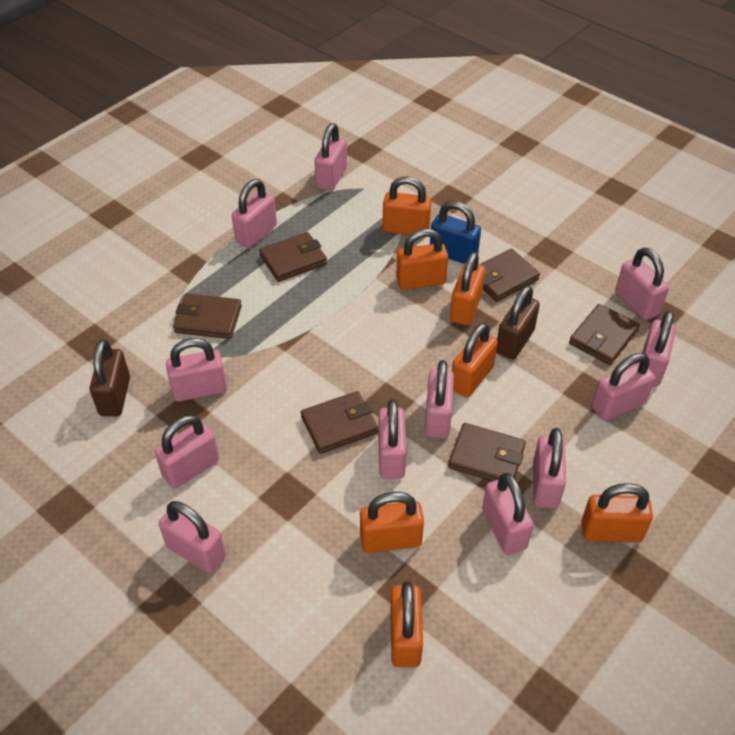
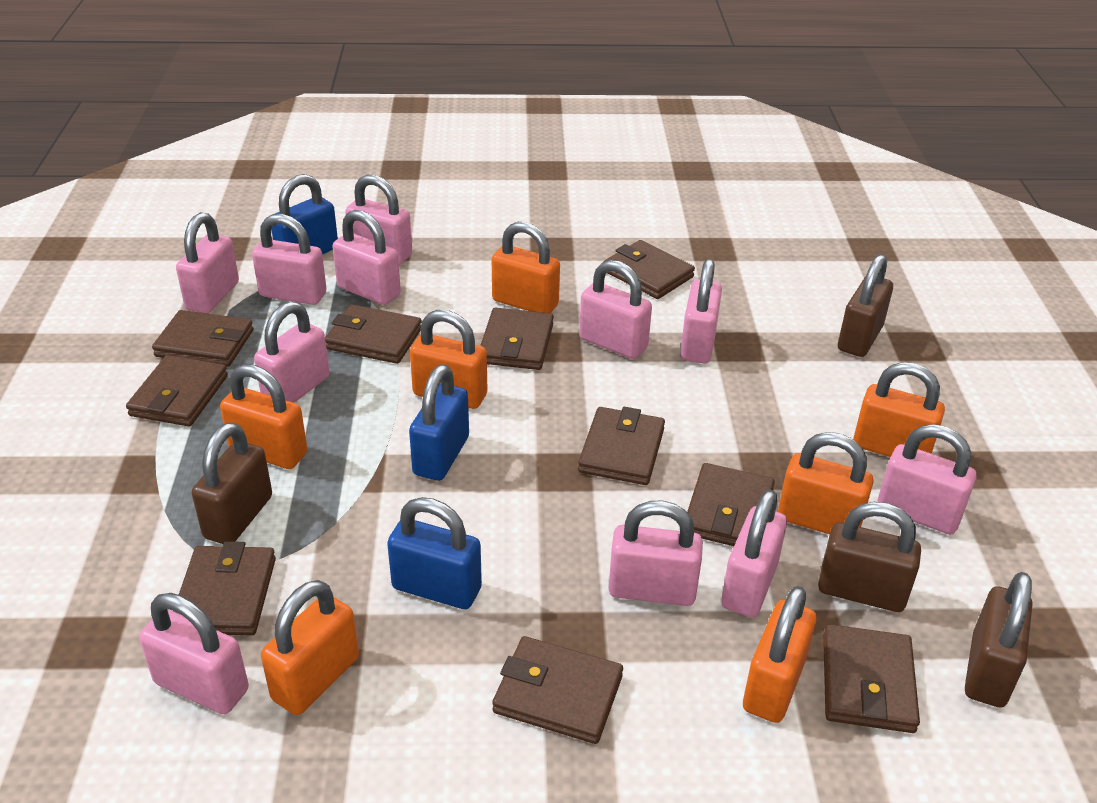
blue padlock: [430,201,481,264] = 1 -> [271,174,338,255] [387,497,482,609] [409,364,469,481] = 3
brown padlock: [90,339,130,416] [496,285,540,359] = 2 -> [192,422,272,544] [818,502,921,612] [838,254,893,357] [965,572,1032,708] = 4
brown wallet: [173,294,242,339] [259,232,327,282] [301,391,378,454] [448,423,526,481] [480,248,540,302] [569,304,640,365] = 6 -> [126,355,228,426] [152,310,254,367] [173,541,276,636] [325,304,422,364] [480,308,554,370] [492,636,623,744] [578,407,665,485] [604,240,695,299] [687,463,775,546] [823,624,920,733] = 10
pink padlock: [155,415,219,489] [159,501,226,573] [166,338,227,402] [232,179,277,248] [314,123,347,191] [378,400,406,479] [425,360,454,438] [482,473,533,555] [533,428,566,509] [592,353,655,421] [615,248,669,320] [642,311,676,387] = 12 -> [139,593,249,714] [176,212,239,313] [252,214,327,305] [254,301,330,403] [332,210,401,305] [345,175,412,265] [579,260,652,359] [609,500,703,606] [680,259,722,363] [721,490,787,617] [877,424,976,535] = 11

